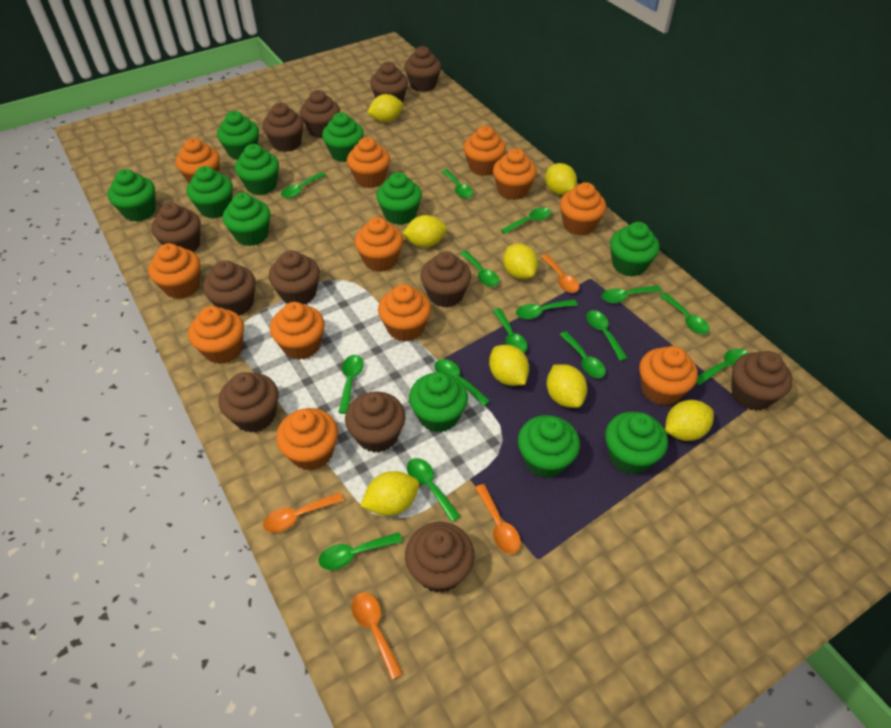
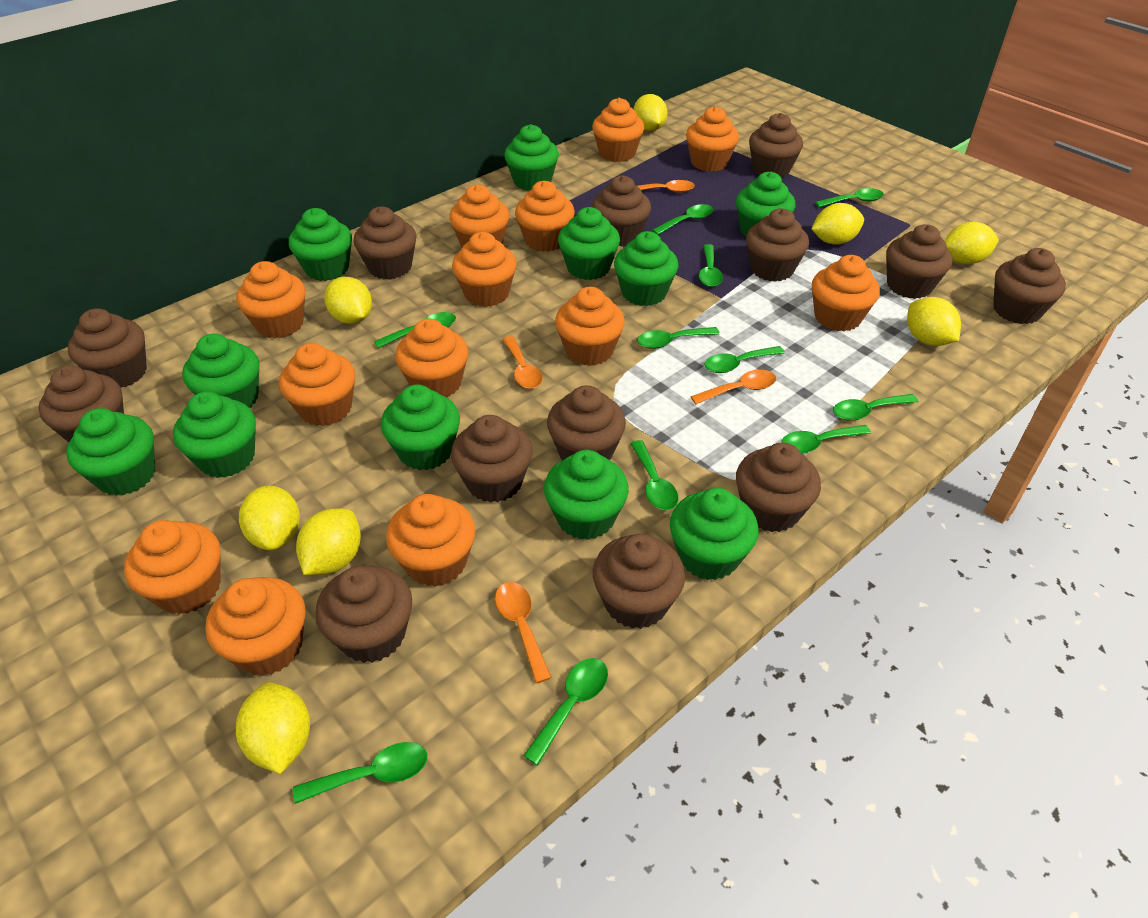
brown cupcake: [151,202,200,252] [203,260,255,316] [218,372,278,433] [262,103,304,152] [269,250,320,304] [300,90,340,138] [345,391,405,453] [370,62,408,103] [404,46,441,92] [405,522,475,593] [420,251,471,307] [731,351,793,411] = 12 -> [38,365,124,442] [68,308,147,387] [315,565,412,663] [354,207,417,280] [451,415,533,503] [547,385,626,460] [592,176,651,246] [593,534,685,629] [736,443,821,532] [746,208,809,282] [749,113,803,178] [886,224,952,299] [993,248,1066,324] = 13
green spoon: [281,172,326,198] [319,532,402,570] [338,355,364,414] [407,458,461,522] [435,359,490,406] [441,169,473,199] [460,250,499,287] [493,308,527,353] [501,207,551,234] [516,299,578,319] [559,331,606,378] [586,310,628,361] [601,285,661,303] [660,293,710,334] [696,348,748,386] = 15 -> [293,742,427,804] [374,312,456,348] [523,658,608,765] [630,440,678,510] [637,327,720,349] [652,204,713,235] [699,244,723,287] [704,346,785,373] [781,425,871,453] [815,188,884,207] [833,394,918,421] = 11
orange cupcake: [148,243,200,299] [176,138,220,183] [188,306,244,364] [270,302,325,360] [276,408,338,471] [347,137,390,188] [355,217,403,272] [378,284,431,341] [463,126,506,176] [493,149,537,200] [560,182,606,236] [639,346,698,406] = 12 -> [124,520,221,614] [205,577,305,676] [236,261,306,339] [279,343,356,426] [386,494,475,587] [395,319,468,397] [449,185,509,247] [452,232,517,307] [515,181,575,252] [555,287,625,366] [592,98,644,162] [686,106,739,172] [812,255,880,332] = 13

